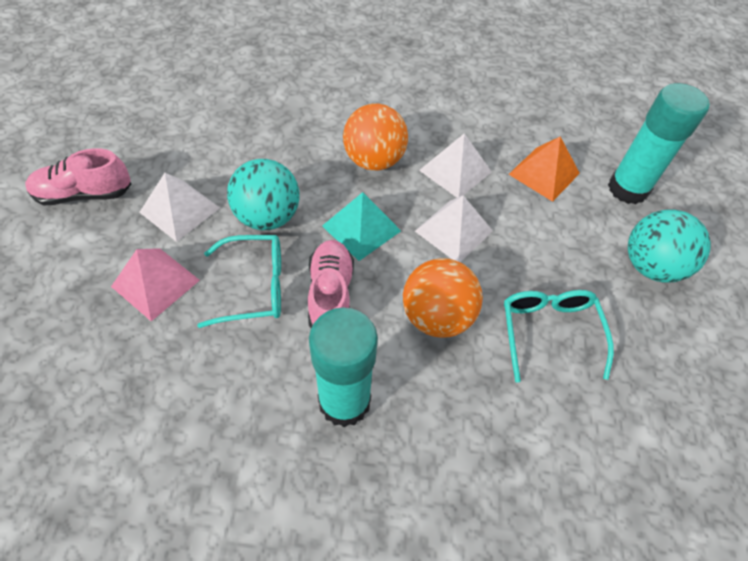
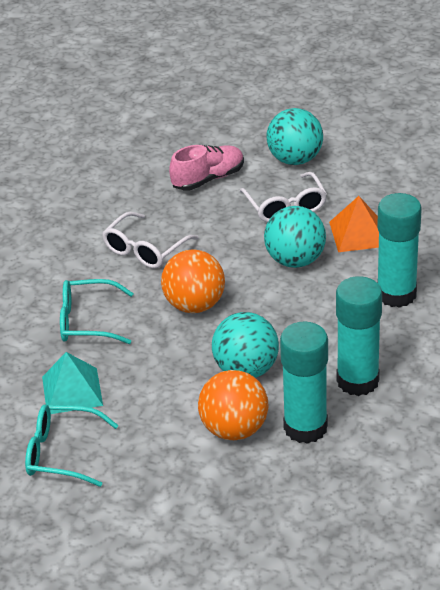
pink pyramid: [111,248,200,321] = 1 -> none = 0
pink shoe: [25,148,131,205] [308,240,354,328] = 2 -> [169,145,244,191] = 1
turquoise ball: [227,159,300,230] [628,209,711,282] = 2 -> [212,312,279,378] [264,206,326,268] [266,108,323,165] = 3
turquoise glue stick: [309,307,378,427] [608,83,710,204] = 2 -> [280,322,328,444] [336,276,382,396] [377,193,422,308] = 3
white glasses: none = 0 -> [102,212,199,268] [240,172,327,222] = 2
white pyramid: [139,173,220,242] [415,195,493,262] [419,133,492,198] = 3 -> none = 0

